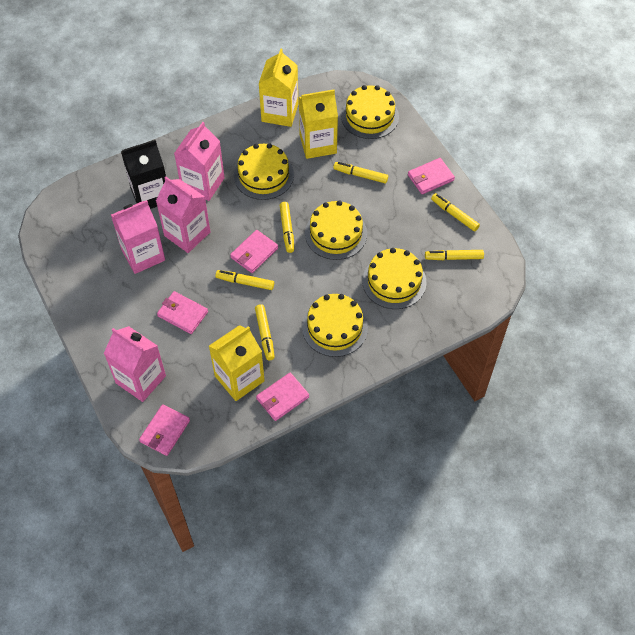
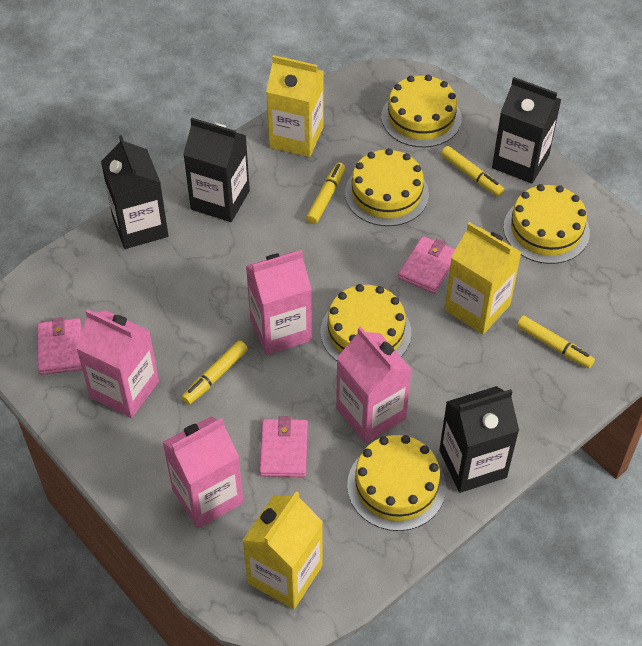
black carton: [121,140,166,209] = 1 -> [101,135,169,249] [183,118,250,222] [439,386,519,493] [492,77,561,184] = 4
pink wallet: [139,404,190,456] [157,291,208,334] [230,230,278,273] [256,373,309,421] [408,158,455,194] = 5 -> [37,317,82,375] [259,416,308,477] [398,236,455,294] = 3
yellow marker: [215,270,274,290] [255,304,275,360] [280,202,294,253] [333,162,388,183] [425,250,484,260] [431,193,480,231] = 6 -> [182,340,248,405] [306,163,345,224] [441,146,504,196] [517,315,595,368] = 4

